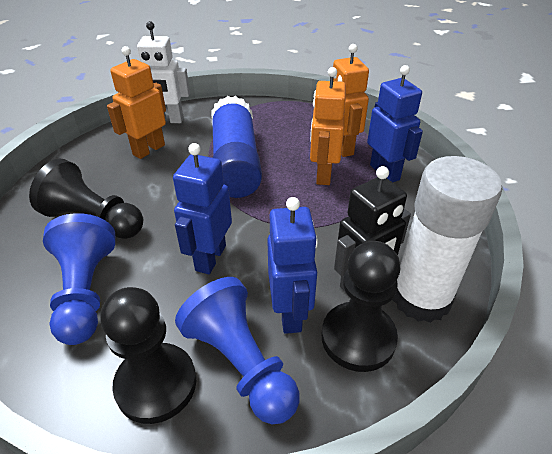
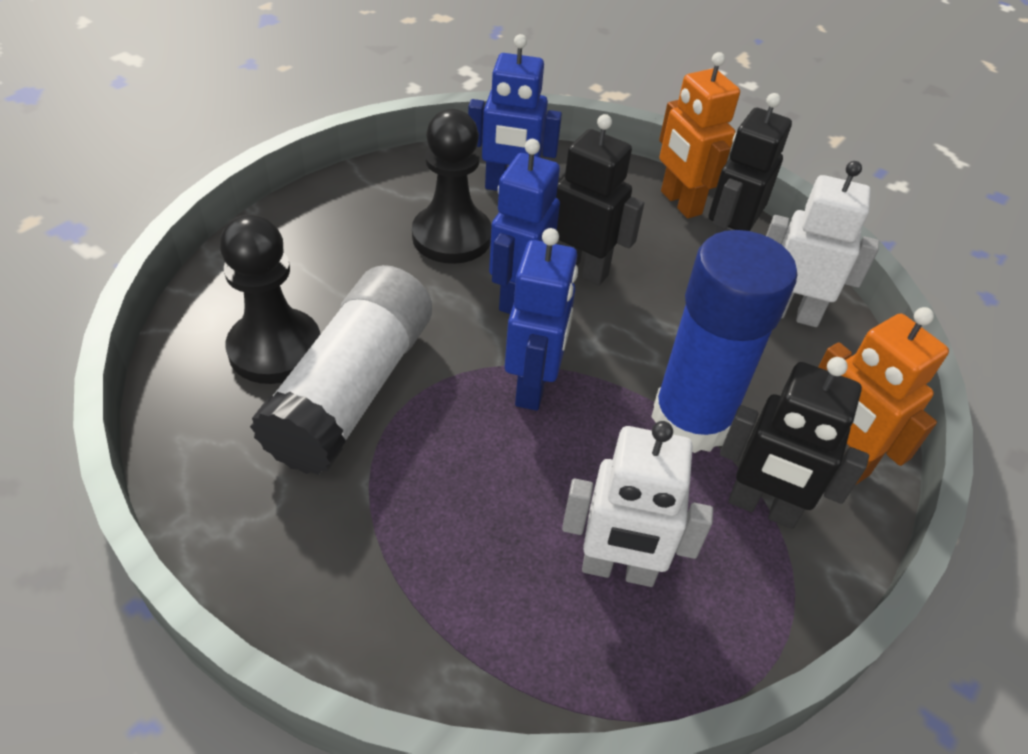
black pawn: [29,159,143,239] [100,287,196,424] [322,241,400,372] = 3 -> [220,214,320,384] [412,109,492,264] = 2
black robot: [334,166,411,294] = 1 -> [556,114,644,286] [709,93,792,234] [720,357,869,529] = 3
blue pawn: [43,213,115,345] [175,277,300,424] = 2 -> none = 0
orange robot: [107,46,166,159] [310,67,346,185] [333,44,369,157] = 3 -> [659,52,740,218] [818,307,949,485] = 2
white robot: [137,21,190,123] = 1 -> [562,421,713,587] [766,161,879,327] = 2

